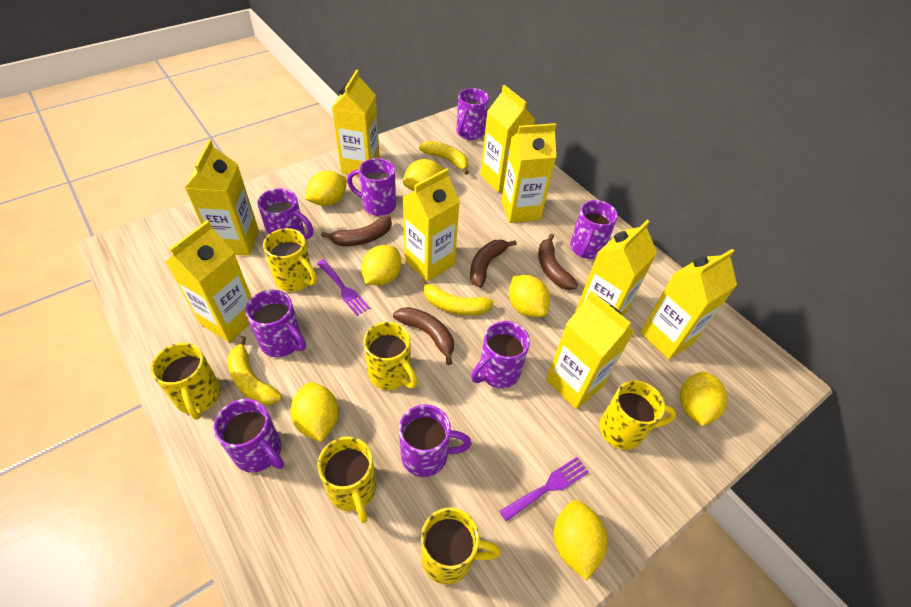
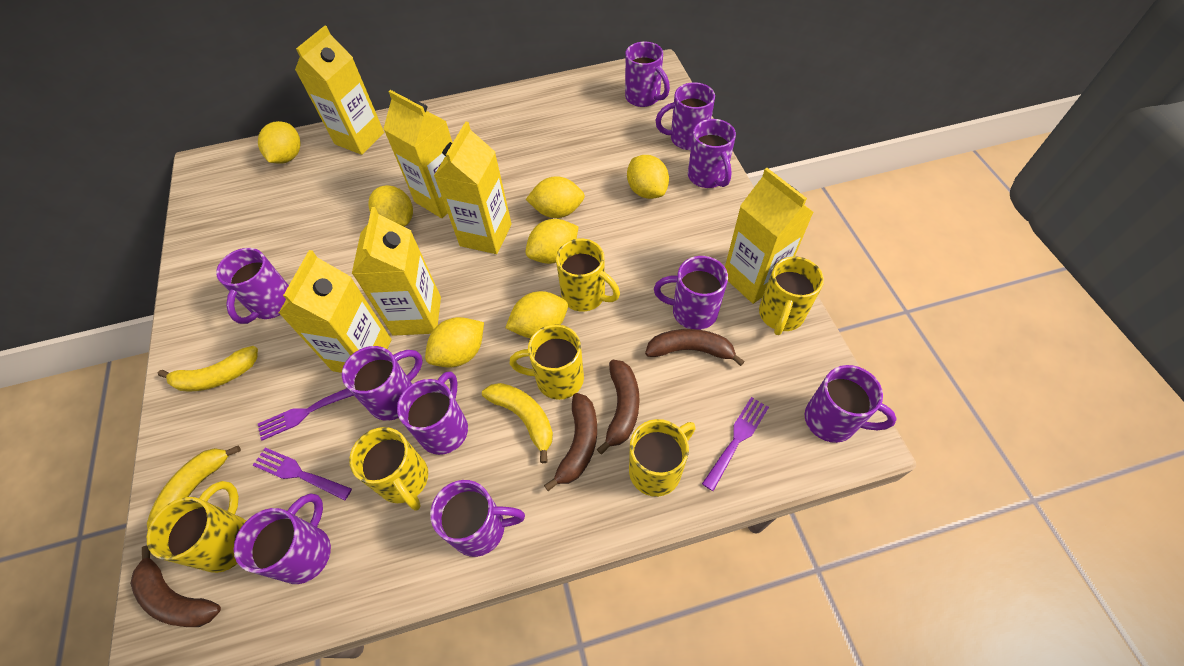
purple fork: [317,259,370,316] [500,457,589,522] = 2 -> [253,448,352,501] [258,388,354,441] [702,397,769,491] = 3
purple mug: [213,399,284,472] [245,290,306,357] [257,188,313,239] [347,158,396,216] [399,404,471,477] [456,88,489,140] [471,321,530,388] [570,200,618,259] = 8 -> [216,248,289,324] [234,493,331,584] [342,346,423,421] [397,371,468,455] [430,480,525,557] [625,42,670,107] [654,256,728,330] [655,82,715,150] [688,119,736,188] [805,365,897,443] = 10
yellow carton: [166,220,252,343] [185,140,259,256] [332,70,380,176] [402,168,460,282] [480,85,535,193] [501,123,556,223] [546,291,634,409] [575,220,657,316] [640,249,737,360] = 9 -> [279,250,392,373] [295,26,384,155] [352,207,441,336] [383,90,453,218] [434,122,512,254] [725,168,814,304] = 6

